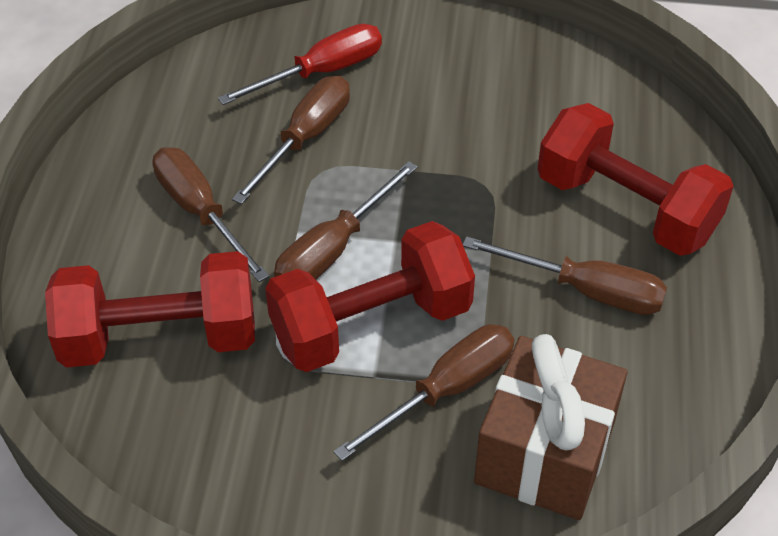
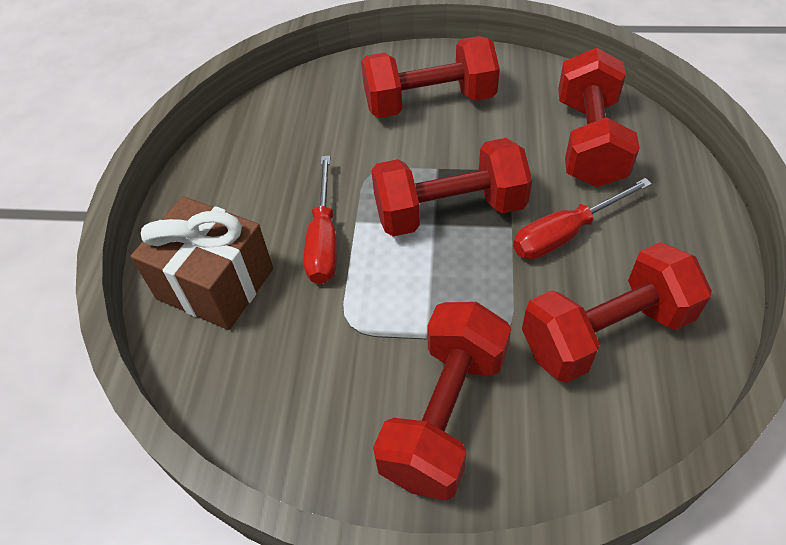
brown screwdriver: [152,147,269,282] [232,76,350,204] [274,161,418,279] [334,324,515,461] [463,236,667,315] = 5 -> none = 0
red dumbbell: [45,251,255,368] [265,221,475,372] [538,103,734,256] = 3 -> [361,36,500,118] [371,138,532,237] [373,302,511,501] [522,242,712,383] [558,47,640,187] = 5
red screwdriver: [218,24,382,105] = 1 -> [304,156,337,284] [513,178,652,260] = 2

